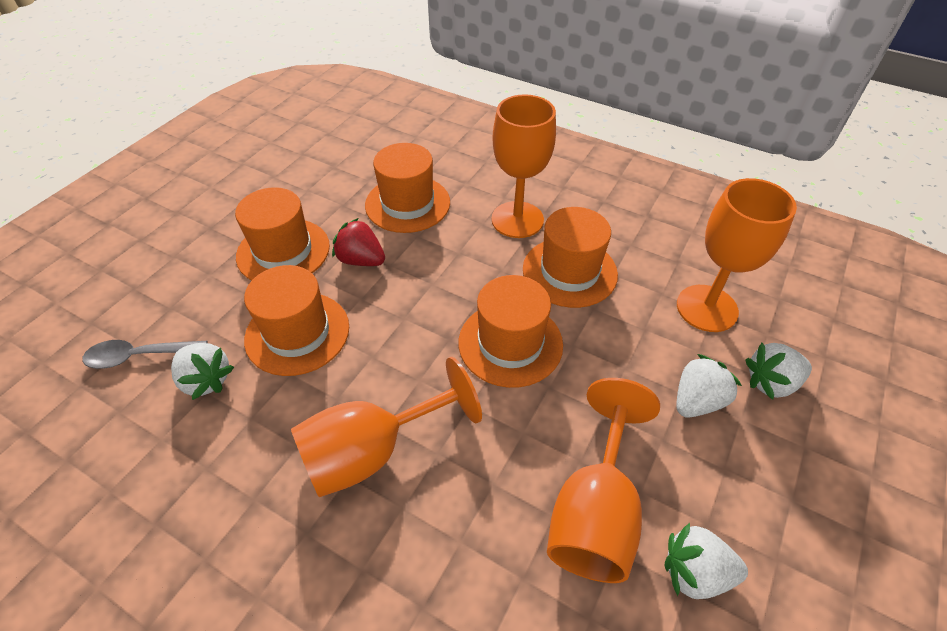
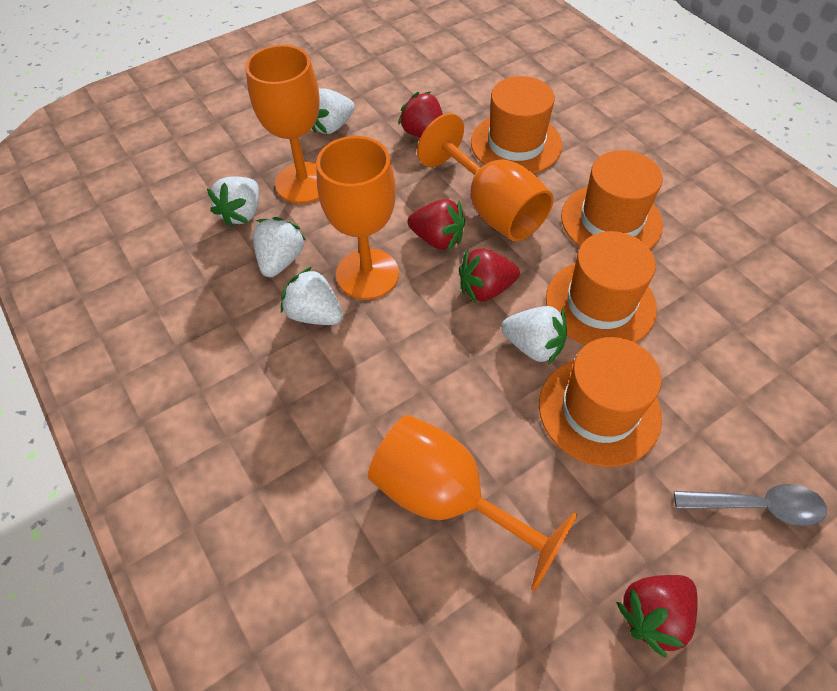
orange hat: [235,187,330,280] [244,265,349,376] [365,143,450,233] [459,275,563,388] [523,207,618,308] = 5 -> [471,76,562,174] [539,337,662,467] [546,231,657,345] [561,150,663,249] = 4
red strawberry: [332,218,385,266] = 1 -> [398,92,443,138] [408,199,465,251] [459,248,520,303] [616,575,698,658] = 4
white strawberry: [171,343,234,400] [664,523,748,599] [676,354,742,417] [745,343,812,400] = 4 -> [207,176,259,227] [253,217,306,277] [281,267,343,325] [312,88,355,134] [501,306,567,365] = 5

